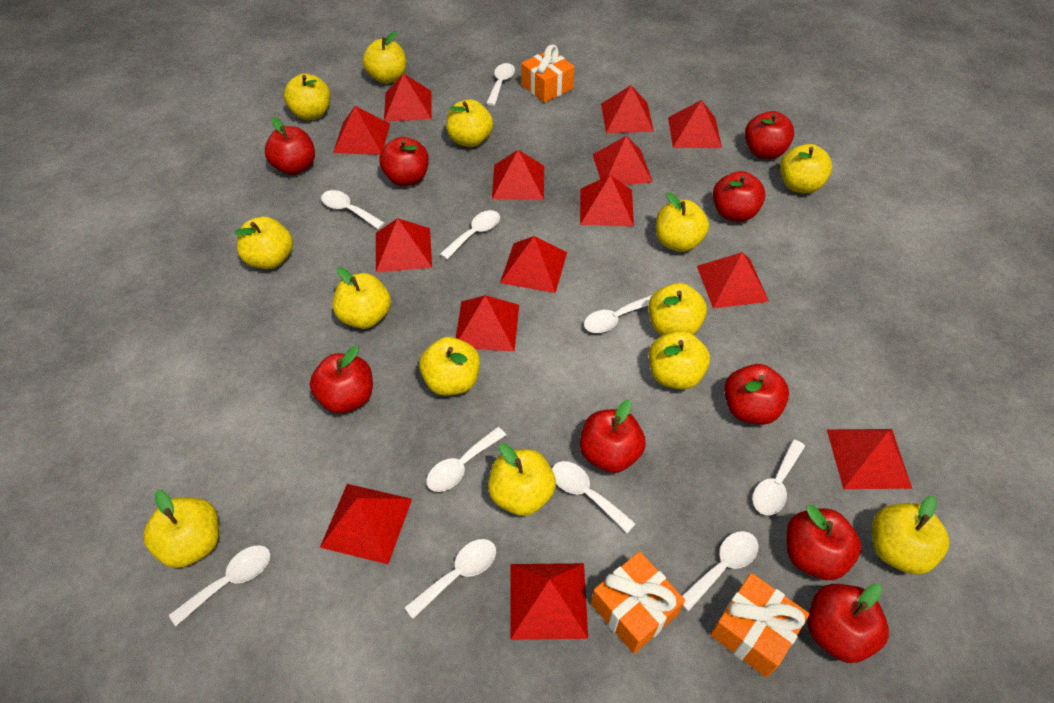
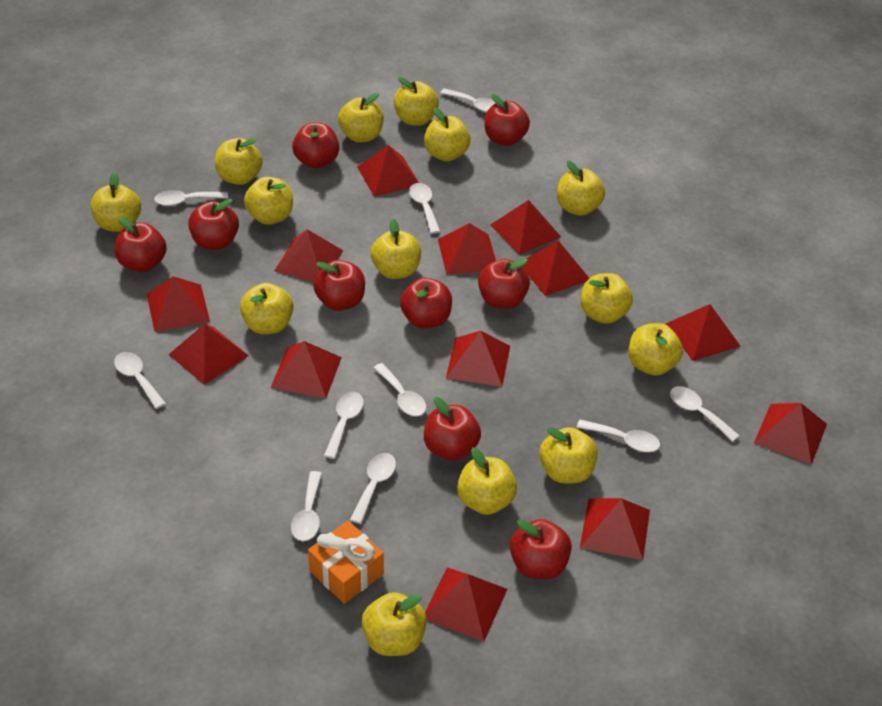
orange gift: [521,44,575,103] [591,551,685,654] [710,573,809,677] = 3 -> [308,521,384,604] = 1
red pyramid: [320,484,412,564] [333,106,390,155] [376,218,432,273] [384,73,432,121] [456,295,519,352] [492,150,544,200] [500,236,567,293] [510,563,588,640] [580,175,634,227] [593,136,653,185] [601,85,654,133] [668,100,722,148] [697,252,769,309] [827,429,912,489] = 14 -> [147,276,210,332] [169,324,249,385] [271,341,342,398] [274,229,343,282] [357,145,419,197] [425,568,507,641] [438,223,496,274] [446,331,510,387] [491,200,561,255] [522,240,589,296] [580,498,650,560] [665,304,740,361] [754,403,827,465] = 13
yellow apple: [143,490,219,568] [235,216,293,269] [284,74,330,120] [333,267,391,329] [362,31,406,84] [419,337,480,396] [446,100,493,147] [488,443,556,516] [648,283,707,336] [649,331,710,390] [656,192,709,252] [780,144,832,193] [872,495,949,575] = 13 -> [91,172,141,232] [215,138,263,185] [240,283,293,334] [244,177,293,225] [338,93,384,143] [362,592,427,656] [371,218,421,279] [394,77,439,126] [424,107,470,162] [457,447,517,515] [539,427,598,483] [557,160,605,216] [581,273,633,324] [629,323,683,376] = 14

